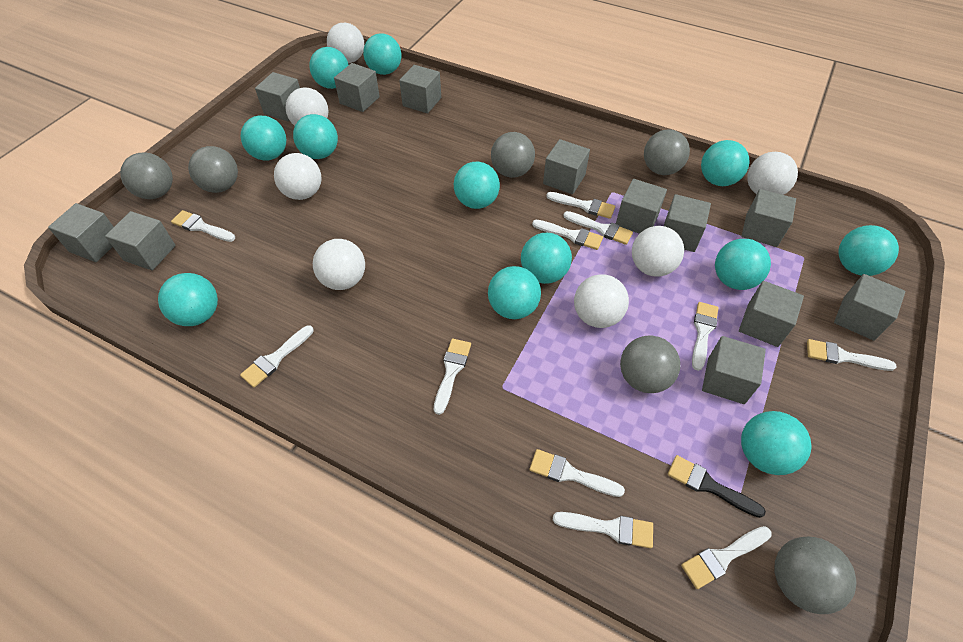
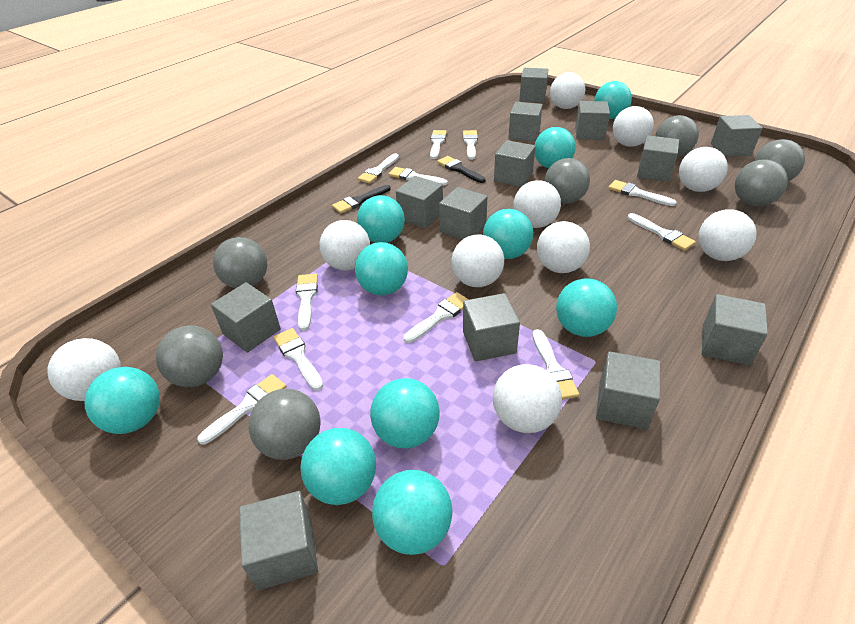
black brush: [668,455,766,518] = 1 -> [332,185,391,213] [437,156,486,183] = 2
grey ball: [120,153,173,199] [188,146,238,193] [491,132,535,178] [620,335,680,393] [644,129,690,175] [775,537,856,614] = 6 -> [156,325,223,387] [213,237,267,288] [248,389,321,460] [545,158,590,204] [655,115,699,157] [735,159,788,206] [754,139,805,181] = 7
grey cube: [48,203,114,262] [105,211,176,271] [255,72,300,121] [334,63,380,112] [399,65,441,113] [543,139,590,194] [616,179,667,234] [664,194,711,252] [702,336,766,404] [739,281,804,347] [741,189,796,247] [834,274,905,341] = 12 -> [211,282,281,353] [239,491,318,591] [396,176,443,229] [439,187,487,240] [463,293,520,361] [494,140,535,187] [508,102,543,142] [519,68,549,103] [575,101,610,140] [596,351,660,430] [637,135,679,182] [702,294,768,366] [711,115,762,157] = 13
turquoise ball: [158,273,218,326] [241,116,286,160] [293,114,338,159] [309,47,349,89] [363,33,401,75] [454,162,500,209] [488,266,541,319] [521,233,572,284] [701,140,749,186] [715,239,771,290] [741,411,812,475] [838,225,899,276] = 12 -> [85,367,160,434] [300,428,376,505] [355,242,408,295] [357,195,405,243] [370,378,440,449] [372,470,452,555] [483,209,533,259] [535,127,576,168] [556,278,617,337] [594,81,632,119] = 10
white ball: [274,153,322,200] [286,87,329,126] [313,239,365,290] [327,23,365,63] [574,274,629,328] [632,226,684,277] [747,152,798,195] = 7 -> [48,338,121,401] [320,220,370,271] [452,235,504,287] [493,364,562,433] [513,180,561,228] [537,221,590,273] [550,72,585,109] [613,106,654,147] [679,147,728,192] [698,209,757,261] = 10

